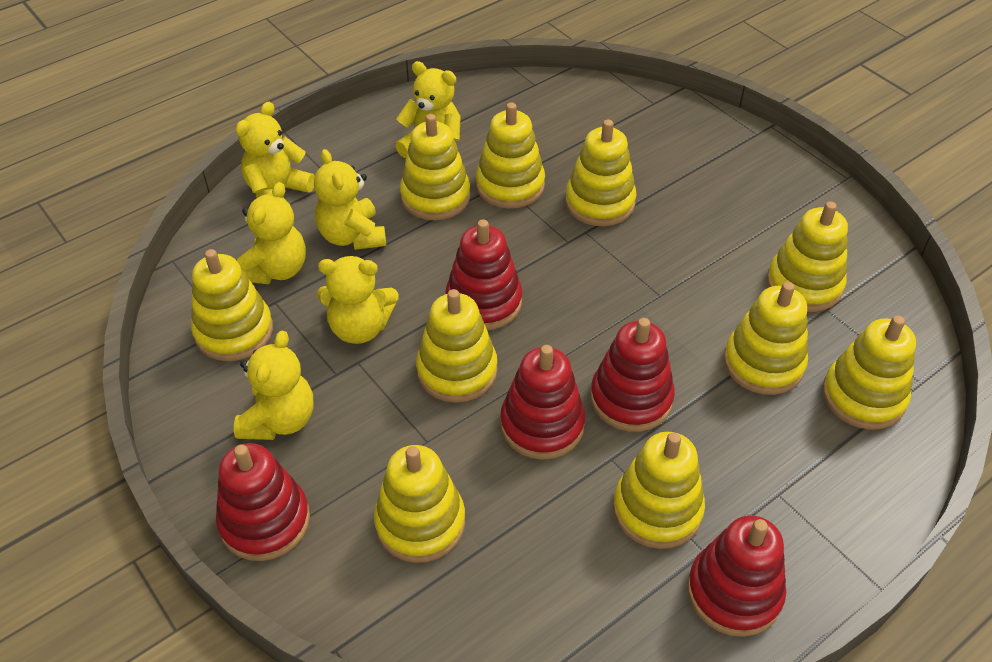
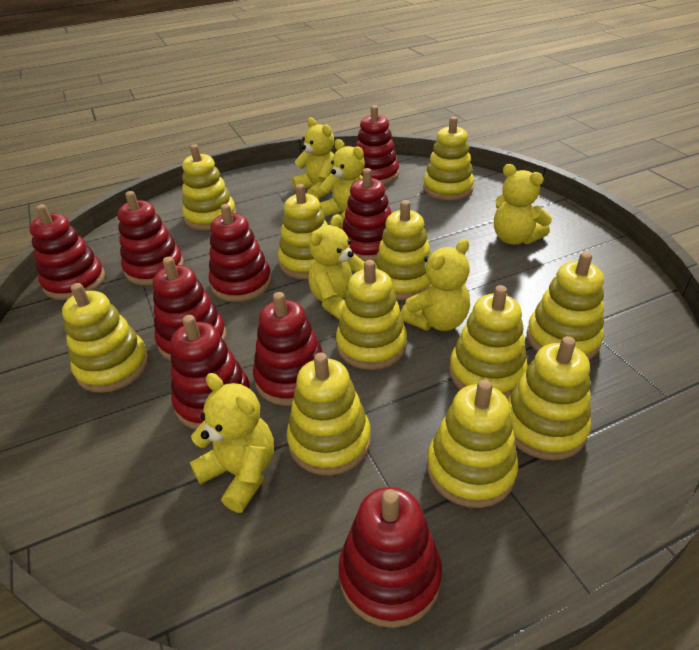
red stacking toy: [216,443,310,561] [445,219,522,330] [500,345,585,460] [590,318,675,432] [687,515,786,637] = 5 -> [29,204,105,300] [117,191,184,285] [153,257,226,361] [170,315,251,430] [209,204,272,302] [253,292,323,406] [338,487,442,628] [342,168,392,261] [356,105,399,185] = 9
yellow stacking toy: [191,249,273,361] [374,445,465,563] [400,114,470,220] [416,289,497,403] [476,102,545,209] [565,119,636,226] [613,432,705,549] [724,282,808,395] [767,202,848,312] [823,316,916,430] = 10 -> [62,283,149,393] [182,144,236,230] [278,184,328,279] [287,353,371,476] [336,260,407,370] [375,200,431,300] [423,117,474,201] [427,380,518,508] [449,285,528,398] [507,336,591,460] [526,252,604,360] = 11

